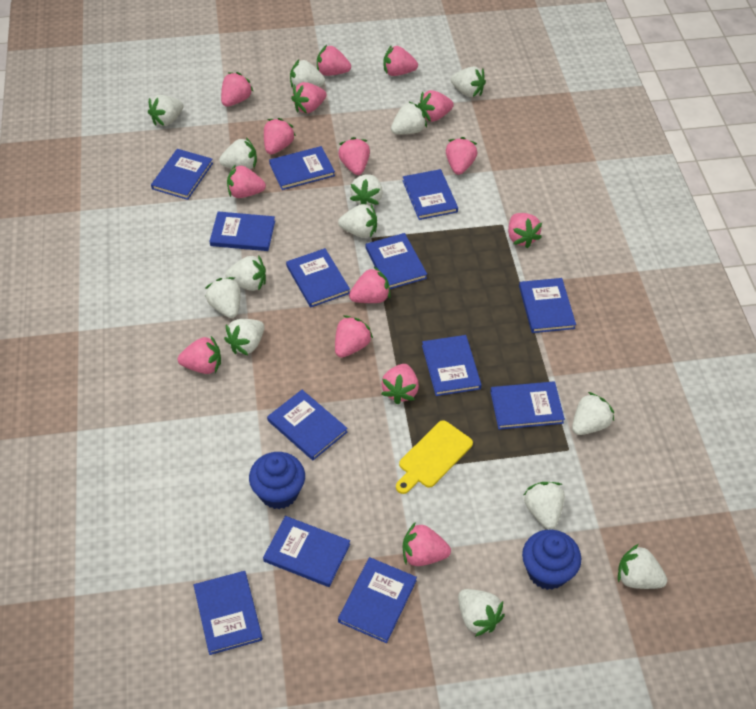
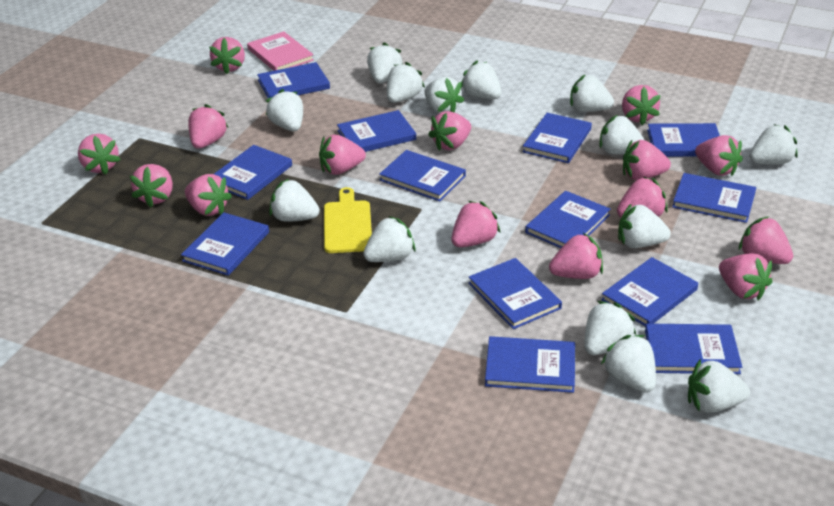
blue cupcake: [249,452,305,509] [522,530,581,590] = 2 -> none = 0
pink book: none = 0 -> [247,32,314,71] = 1

